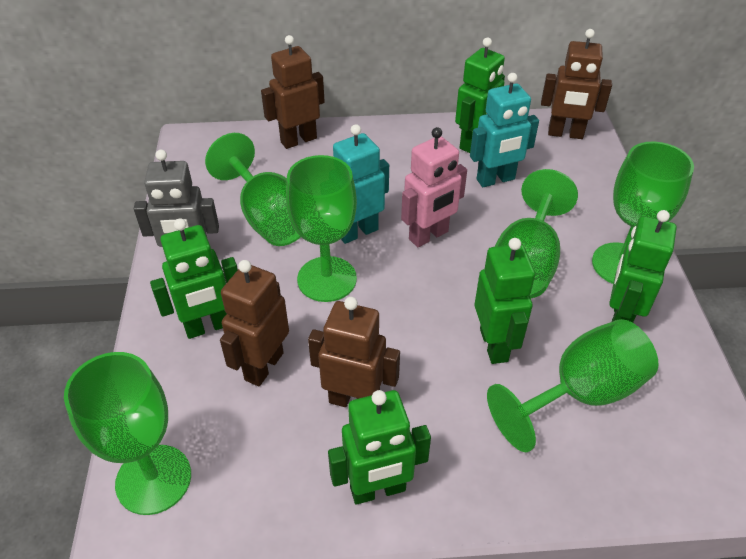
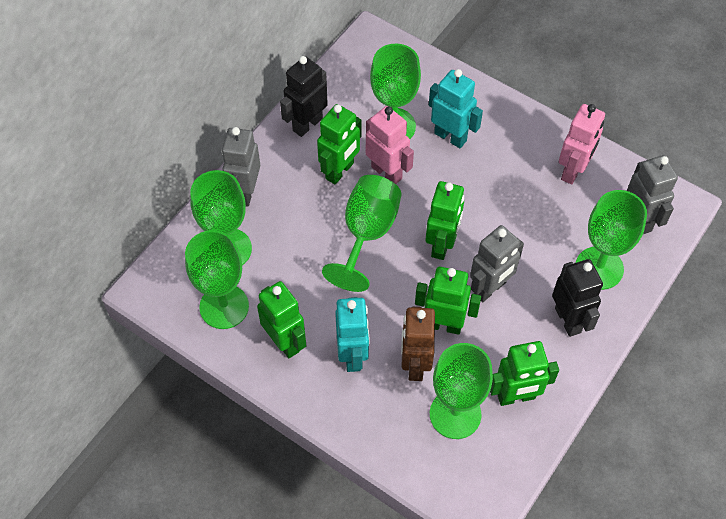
black robot: none = 0 -> [280,56,328,137] [552,259,603,337] = 2
brown robot: [220,260,289,386] [261,35,325,149] [308,297,400,407] [541,29,612,139] = 4 -> [401,307,435,381] = 1
grey robot: [134,150,219,247] = 1 -> [222,127,260,207] [470,225,524,302] [627,155,678,234] = 3
pink robot: [401,127,467,247] = 1 -> [366,106,414,184] [559,104,605,184] = 2

